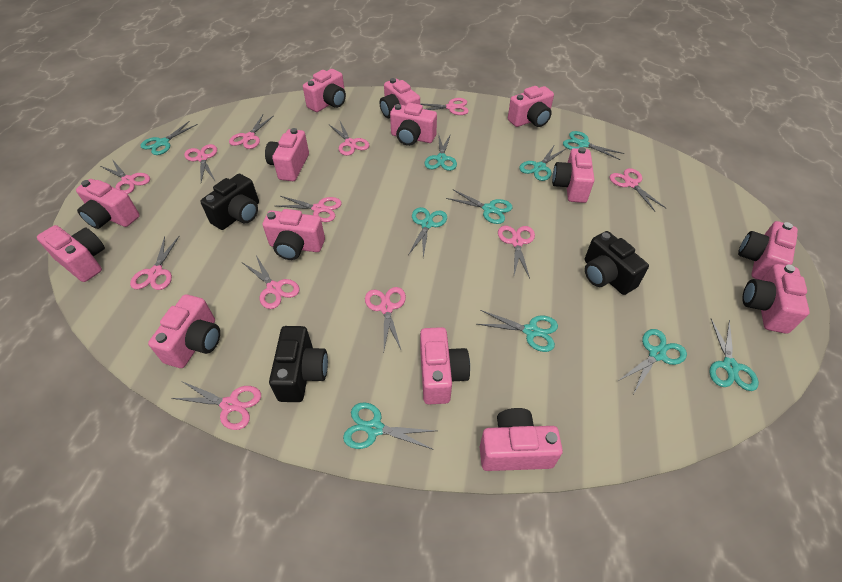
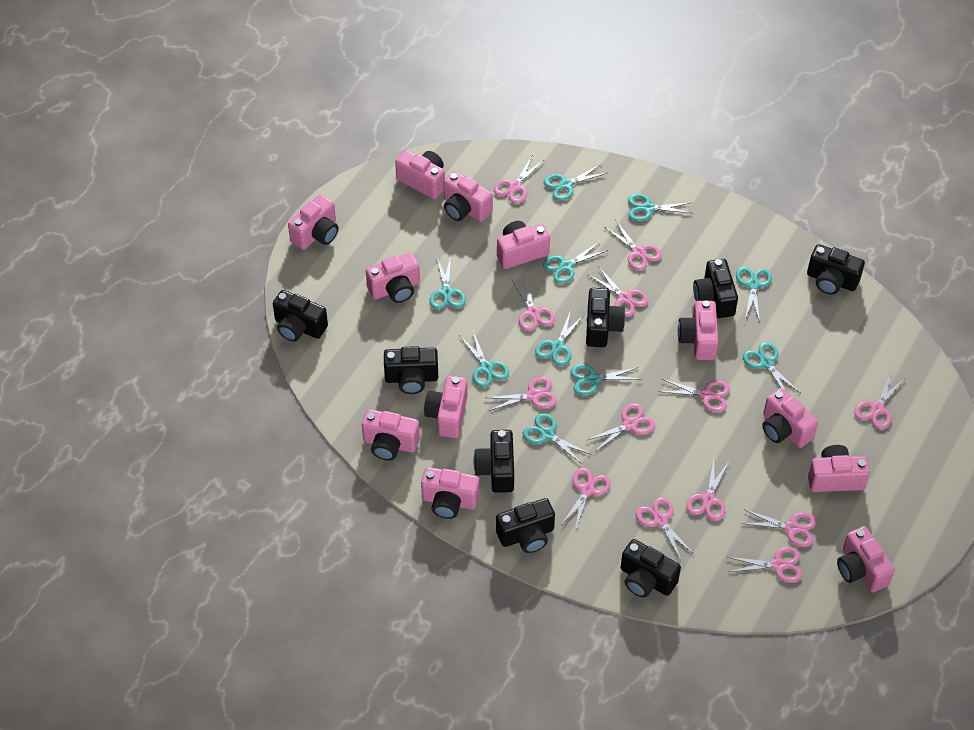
black camera: [200,174,259,230] [269,326,328,402] [585,231,649,295] = 3 -> [273,290,328,342] [384,346,438,394] [473,430,514,493] [496,498,555,553] [586,288,625,347] [621,539,681,598] [693,259,738,318] [807,244,865,295] = 8
pink camera: [37,225,105,282] [76,179,140,229] [148,294,220,368] [263,209,325,260] [265,128,309,181] [303,69,346,112] [379,78,420,118] [390,103,437,146] [420,327,470,404] [480,408,563,471] [508,86,554,127] [552,147,594,203] [738,221,798,280] [742,264,810,334] = 14 -> [288,194,338,250] [362,409,420,460] [366,252,420,303] [395,150,445,199] [421,467,479,519] [424,376,467,438] [444,171,493,222] [497,221,550,269] [678,300,719,360] [762,388,818,448] [808,445,870,492] [837,526,895,593] = 12
pink scissors: [100,159,150,194] [130,236,179,290] [171,381,261,430] [184,144,217,182] [229,115,273,149] [243,255,300,309] [277,196,342,222] [329,121,370,156] [365,287,406,349] [420,98,469,115] [498,226,535,279] [610,168,666,211] = 12 -> [486,377,557,411] [494,154,544,204] [511,276,555,331] [561,468,611,529] [587,266,649,317] [587,403,655,452] [604,221,662,271] [636,497,695,562] [659,379,730,412] [686,459,728,521] [728,547,802,583] [741,509,816,547] [854,374,905,429] = 13

